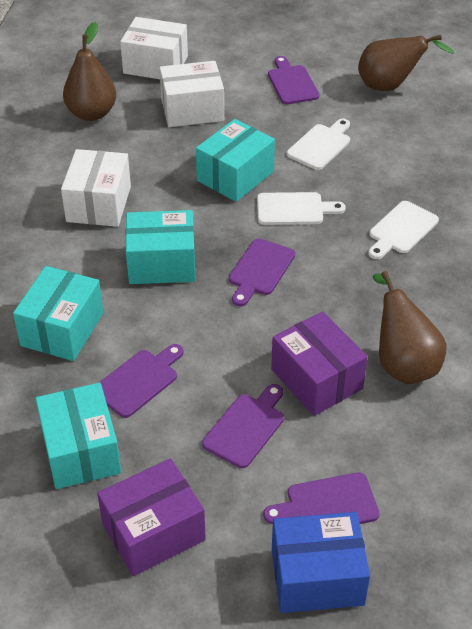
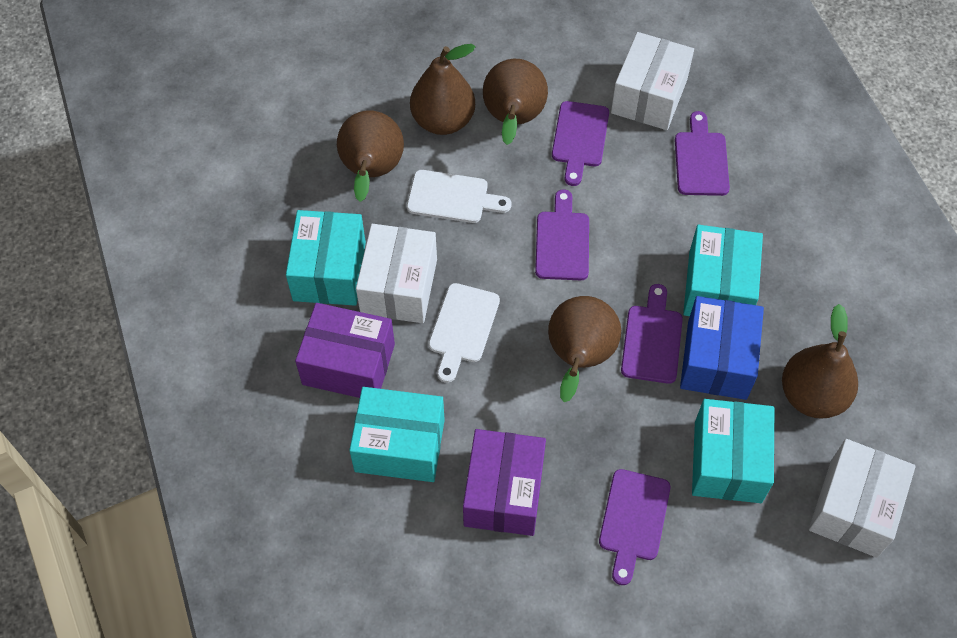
brown pear: [63,22,116,121] [358,35,455,91] [373,271,446,384] = 3 -> [337,111,404,202] [410,44,475,135] [483,59,548,145] [548,296,621,402] [782,304,858,419] = 5
white cutting board: [257,192,346,225] [287,119,350,170] [368,201,439,259] = 3 -> [407,170,511,223] [429,283,500,383] = 2

